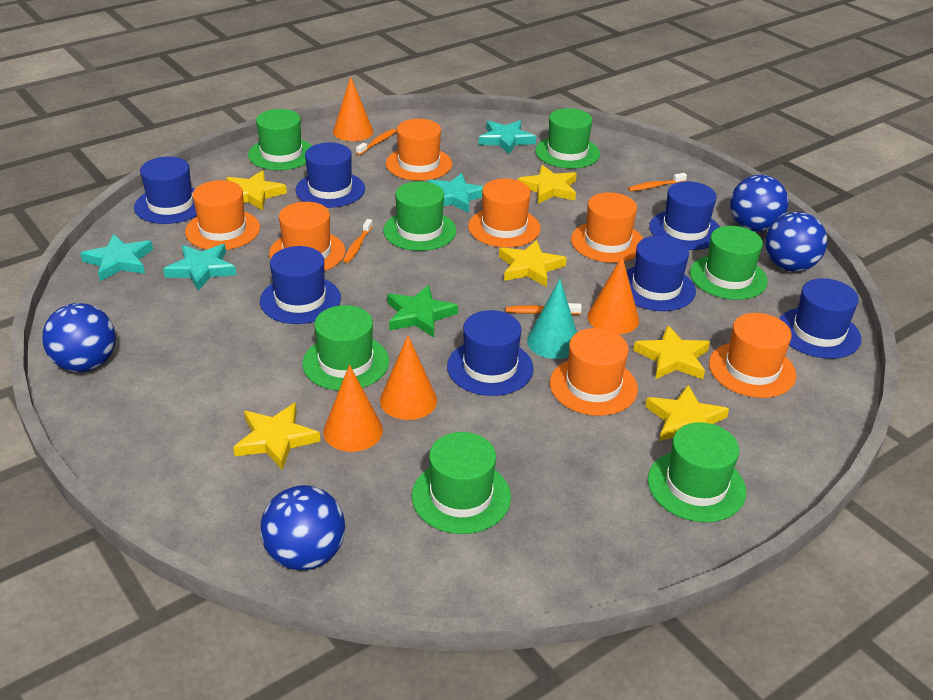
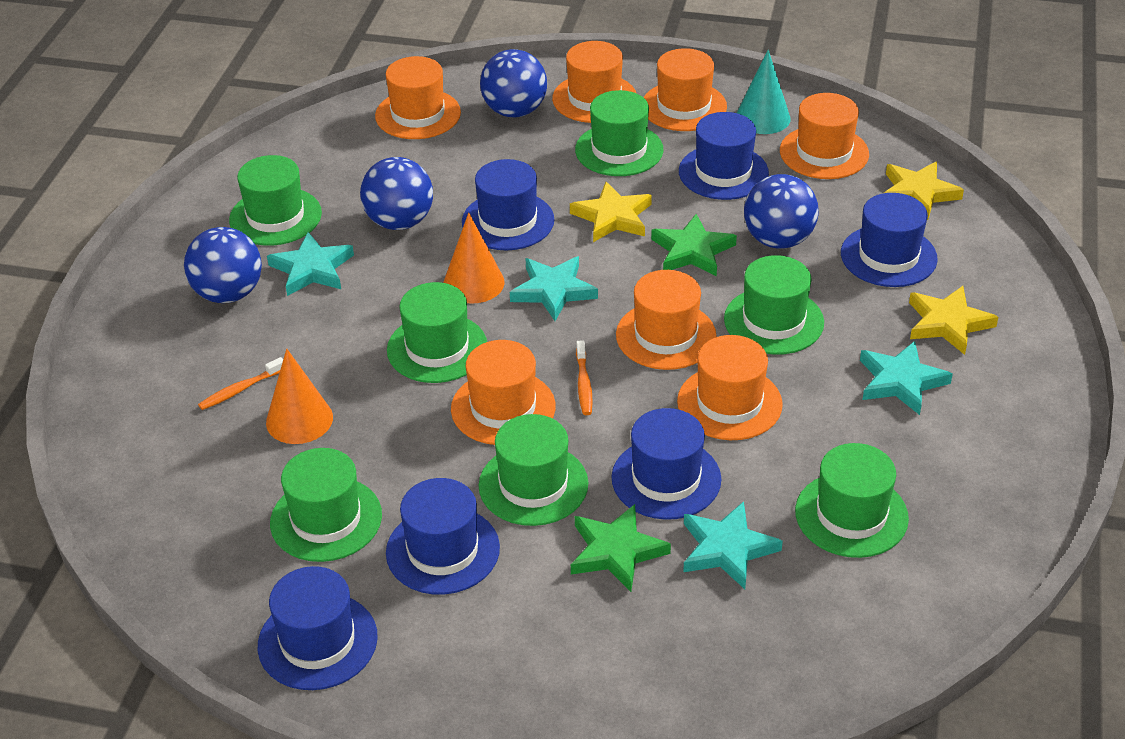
blue hat: [134,156,197,224] [260,246,341,324] [295,143,365,208] [447,310,534,396] [626,236,696,311] [649,181,720,250] [779,278,861,359] = 7 -> [258,566,378,690] [386,478,500,595] [462,159,554,250] [611,408,721,520] [679,112,769,200] [841,193,938,287] = 6
green star: [387,285,458,337] = 1 -> [571,504,671,592] [651,214,737,276] = 2
orange cone: [323,365,383,452] [333,77,373,141] [380,335,437,420] [587,256,639,334] = 4 -> [266,348,333,444] [443,213,505,304] = 2
orange toothbrush: [343,219,373,263] [356,129,396,155] [506,303,582,315] [628,173,687,191] = 4 -> [198,357,283,410] [576,340,593,415] = 2
yellow star: [226,170,287,211] [233,403,320,470] [499,240,567,287] [518,165,577,204] [633,325,710,379] [645,385,729,441] = 6 -> [570,182,652,242] [884,161,964,220] [909,286,998,355] = 3

